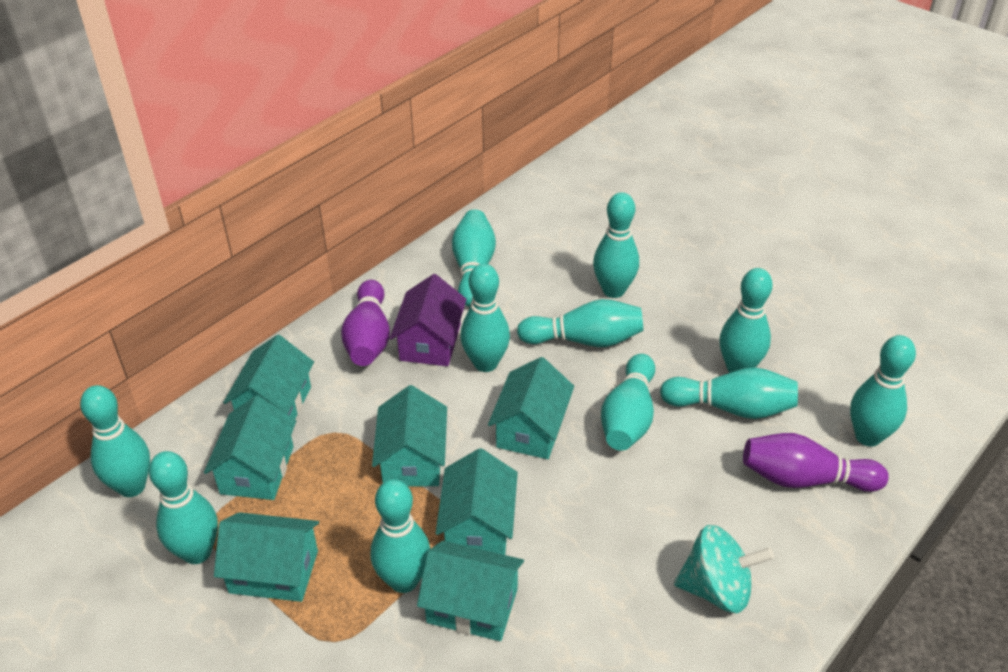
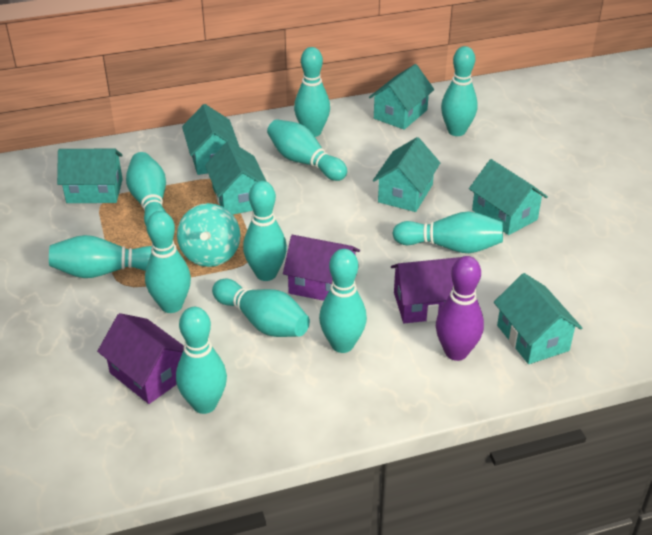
purple bowling pin: [341,280,390,366] [743,433,889,492] = 2 -> [436,256,484,361] = 1
purple house: [390,274,466,366] = 1 -> [97,313,184,404] [283,235,360,301] [391,257,461,323] = 3

